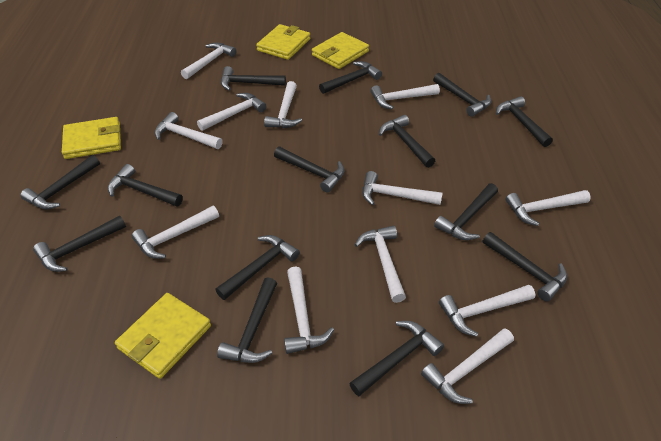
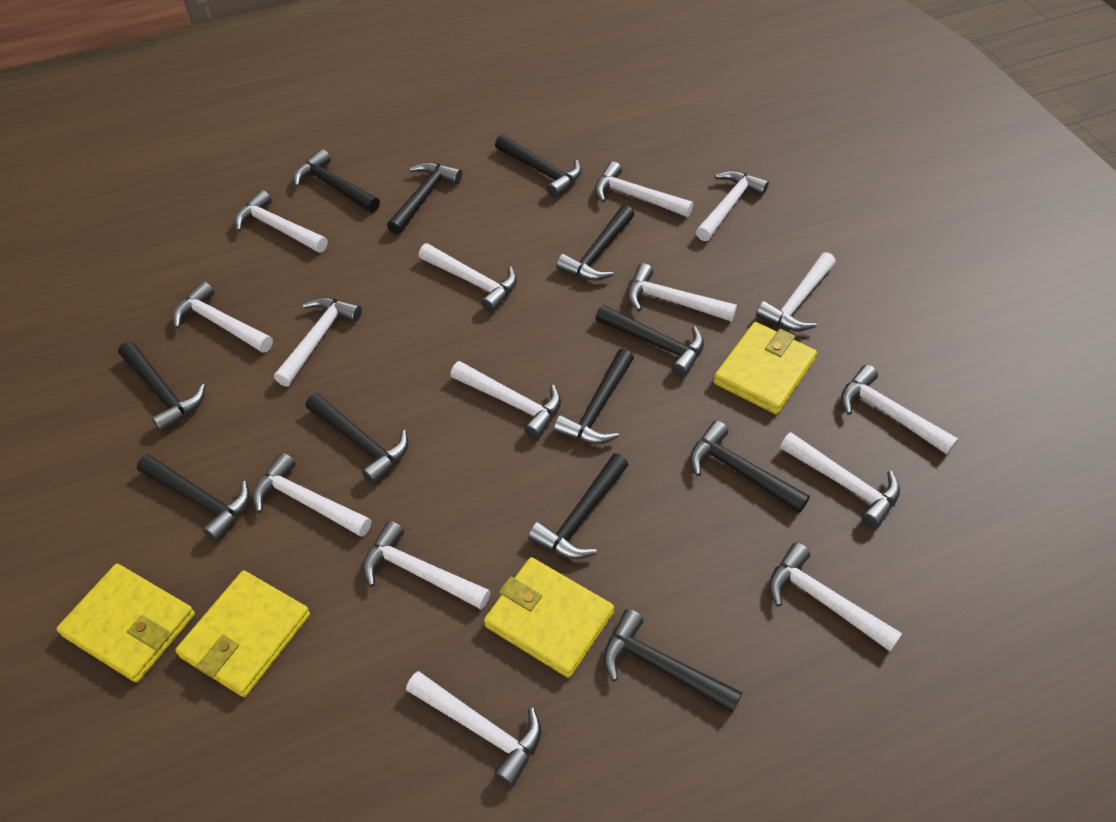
black hammer: [20,155,100,210] [33,215,126,272] [108,164,183,207] [215,235,300,300] [217,278,277,363] [221,66,286,91] [274,147,345,193] [319,61,382,94] [349,321,444,396] [379,115,435,168] [433,73,491,117] [434,183,498,240] [483,232,567,302] [496,96,553,147] = 14 -> [118,341,205,433] [137,454,250,542] [293,149,380,212] [306,393,408,485] [387,162,462,235] [495,134,582,198] [528,454,628,559] [553,349,634,444] [556,205,635,281] [595,305,704,377] [603,609,742,713] [690,421,810,513] = 12
white hammer: [132,206,219,259] [155,112,223,149] [181,42,236,79] [197,93,267,131] [264,81,302,128] [284,267,334,354] [355,225,406,303] [362,171,442,205] [371,84,440,109] [421,328,514,404] [439,285,535,337] [505,190,591,226] = 12 -> [173,281,273,353] [234,190,328,253] [253,453,371,537] [274,297,362,386] [363,521,491,610] [406,671,541,787] [419,243,517,313] [450,361,561,439] [595,161,693,217] [627,263,737,322] [696,170,769,241] [756,252,836,331] [769,543,902,652] [780,432,900,529] [841,365,958,455] = 15

